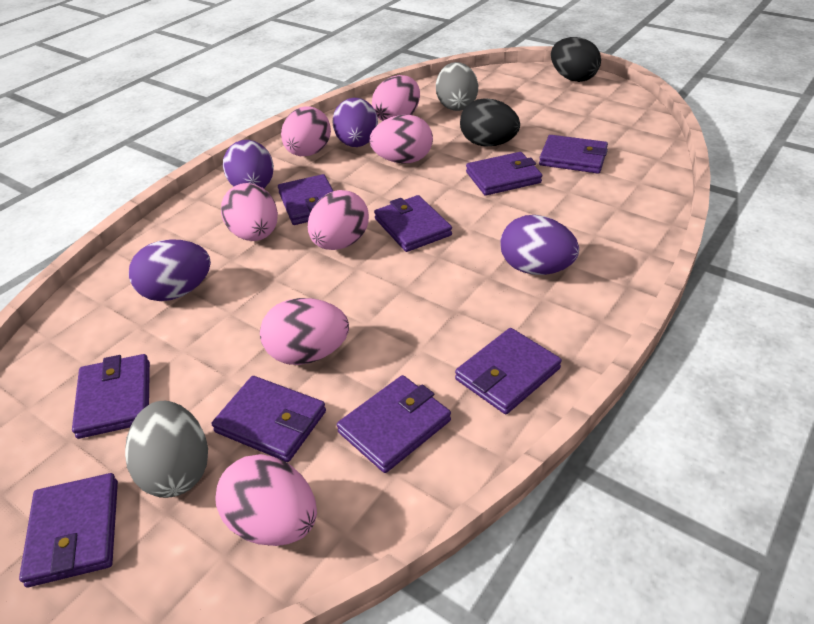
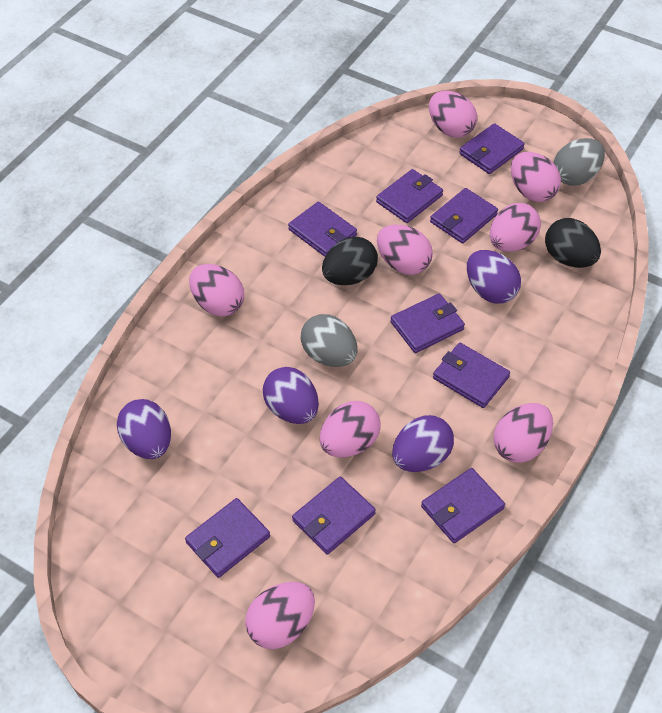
pink egg: [215,454,317,546] [221,183,278,241] [260,298,349,365] [281,106,331,156] [308,190,369,250] [370,115,433,164] [372,75,420,121] = 7 -> [189,264,244,317] [245,582,315,649] [320,401,380,457] [377,225,433,275] [429,91,477,138] [490,203,541,252] [493,403,553,463] [511,152,561,202] = 8

